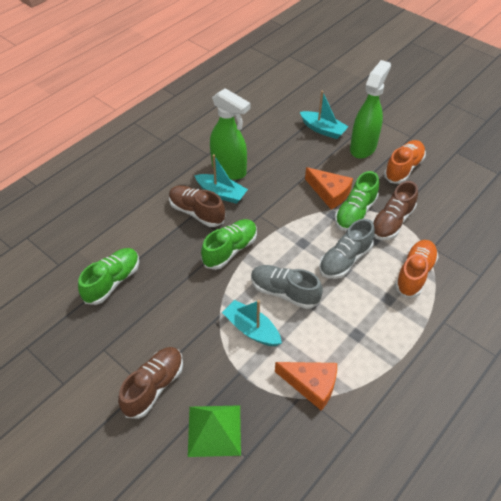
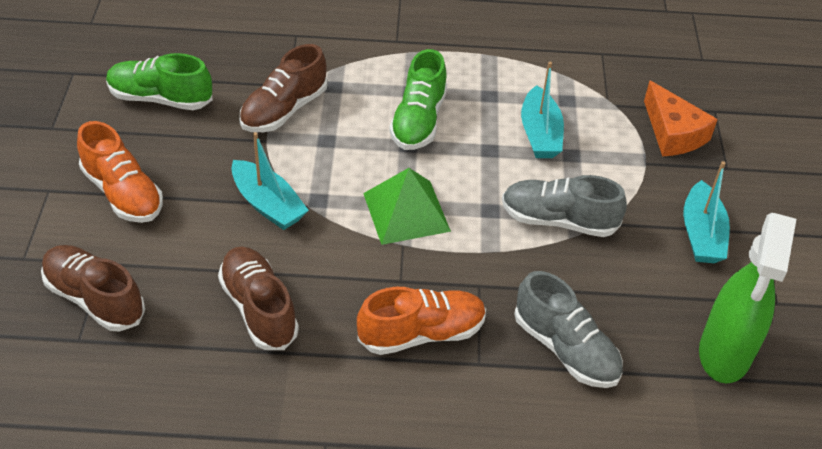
green shoe: [78,248,139,305] [201,219,257,270] [335,171,379,231] = 3 -> [106,53,213,110] [389,49,447,150] = 2
green spray bottle: [210,88,250,180] [350,60,391,159] = 2 -> [699,213,796,383] = 1
orange cheese: [275,362,337,411] [305,167,353,210] = 2 -> [644,80,718,156] = 1

